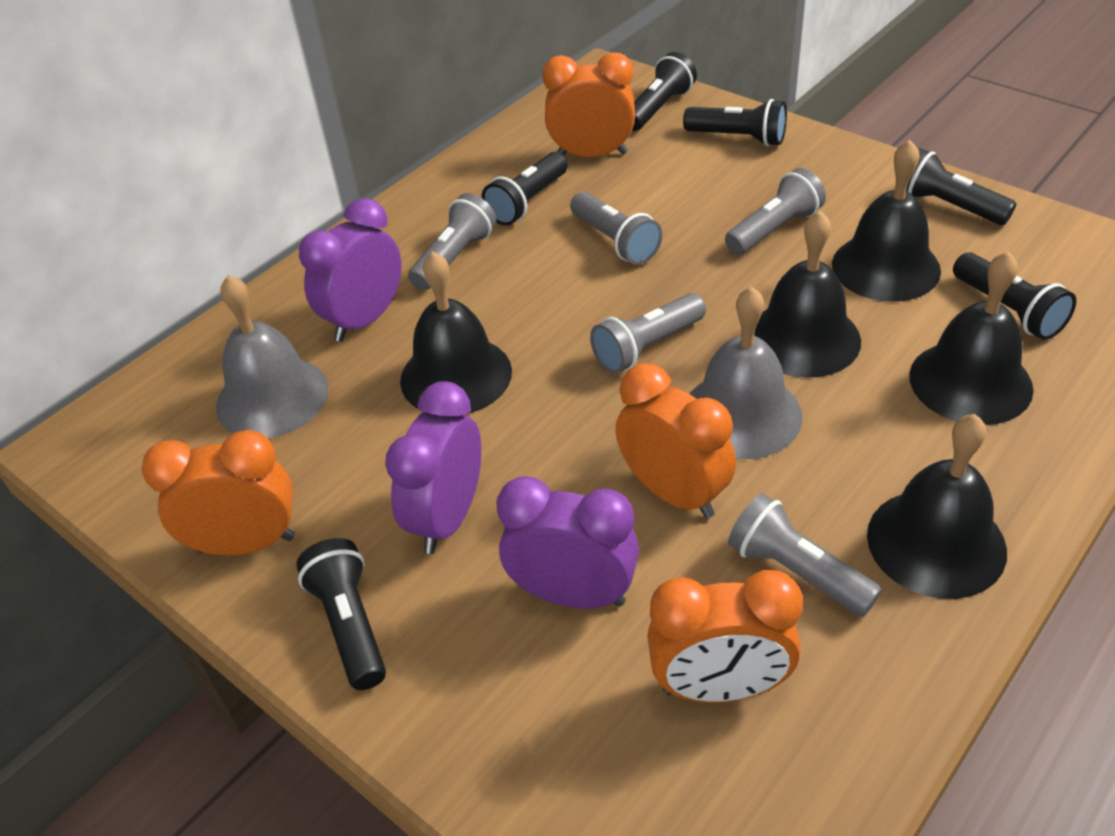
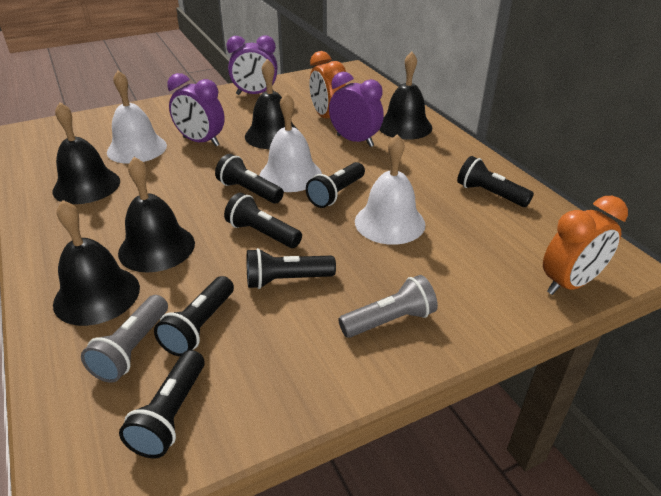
black flashlight: [296,538,386,690] [481,152,568,226] [632,52,697,131] [683,99,787,146] [906,148,1016,225] [953,252,1076,340] = 6 -> [119,350,205,458] [154,276,234,356] [215,154,284,204] [224,193,302,248] [246,248,336,289] [306,162,365,208] [457,156,534,207] = 7
grey bell: [216,275,329,438] [689,286,803,459] = 2 -> none = 0
grey flashlight: [408,193,496,290] [570,192,663,265] [590,293,706,373] [725,168,826,255] [728,493,882,617] = 5 -> [81,295,168,383] [338,275,438,338] = 2
orange clock: [142,430,295,555] [542,52,635,157] [615,363,736,518] [647,570,803,703] = 4 -> [309,51,346,119] [543,196,628,295] = 2
white bell: none = 0 -> [107,70,167,164] [260,92,322,192] [355,134,425,245] = 3

